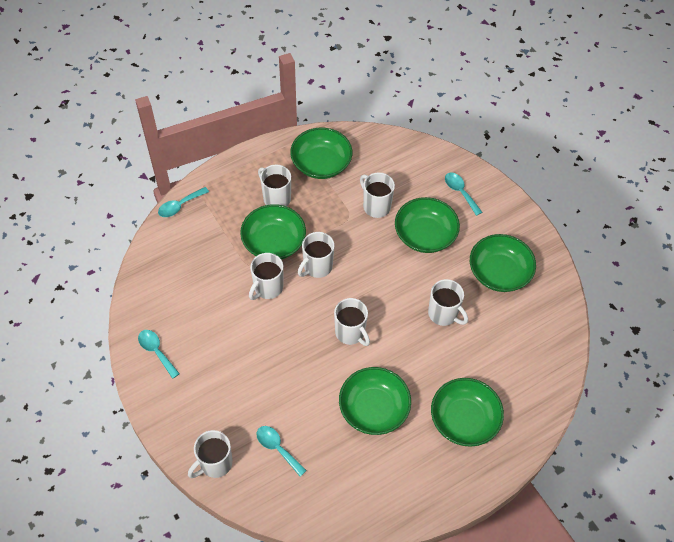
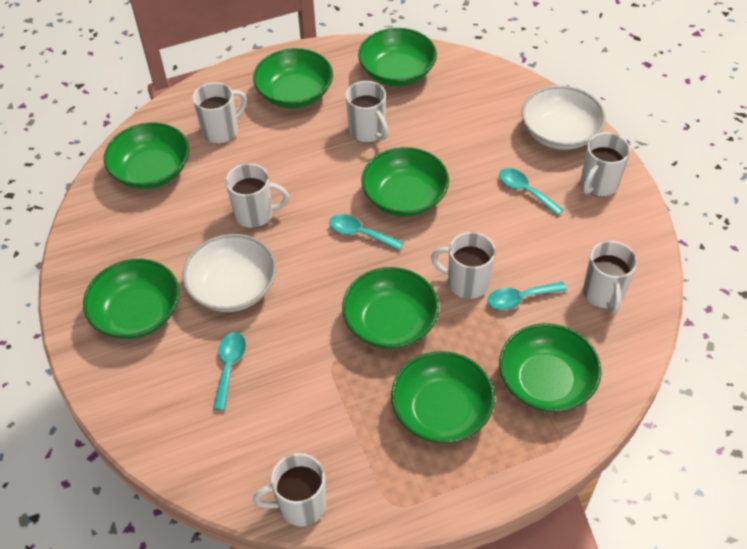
green bowl: [240,204,306,260] [290,128,352,179] [339,367,411,435] [395,197,460,253] [431,378,504,447] [470,234,536,292] = 6 -> [83,259,180,339] [104,122,190,189] [253,48,333,109] [342,267,439,349] [358,28,437,86] [361,147,449,217] [391,351,495,443] [499,323,602,412] = 8
white bowl: none = 0 -> [182,234,277,312] [521,86,606,150] = 2

